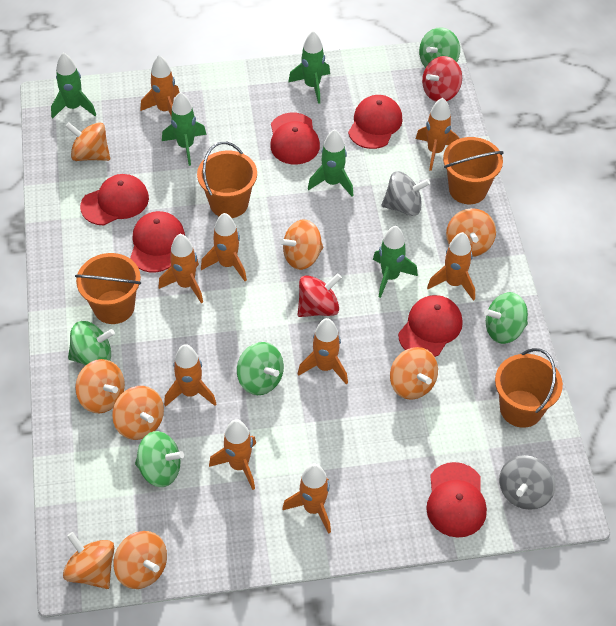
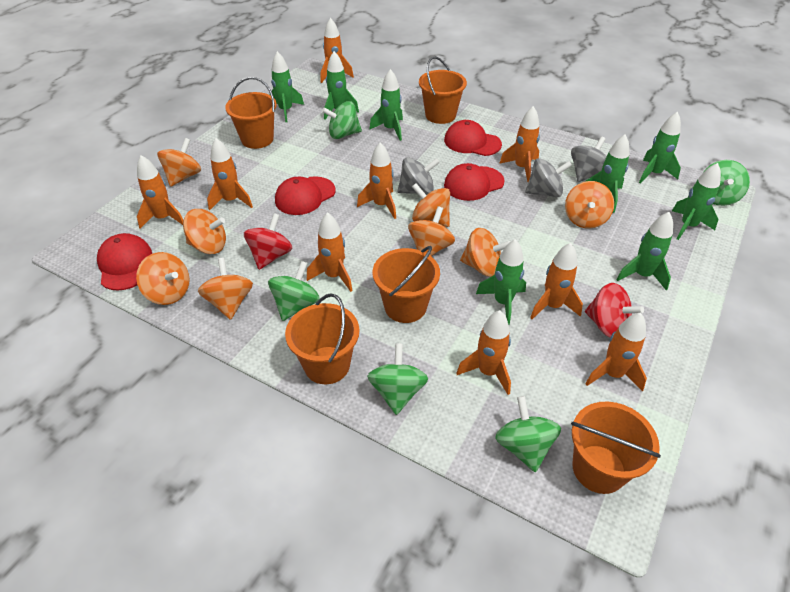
green rocket: [51,53,96,119] [162,92,207,166] [288,31,330,104] [308,129,354,197] [373,226,418,298] = 5 -> [269,51,304,122] [324,51,359,120] [369,69,403,141] [476,239,526,325] [585,135,629,213] [616,212,673,291] [639,112,681,184] [672,163,721,240] = 8
grey spinning top: [381,171,430,216] [499,455,556,510] = 2 -> [397,157,440,195] [525,158,572,197] [571,136,607,182] = 3
orange bucket: [75,253,141,324] [197,142,257,218] [443,137,503,204] [495,348,563,428] = 4 -> [225,77,277,149] [285,293,359,384] [373,246,440,323] [419,56,467,124] [571,402,661,494] = 5
red cap: [80,174,149,225] [130,211,185,272] [270,113,320,164] [348,95,403,149] [398,295,463,357] [426,462,487,538] = 6 -> [97,233,152,290] [275,176,335,215] [444,120,502,156] [444,163,505,201] = 4

